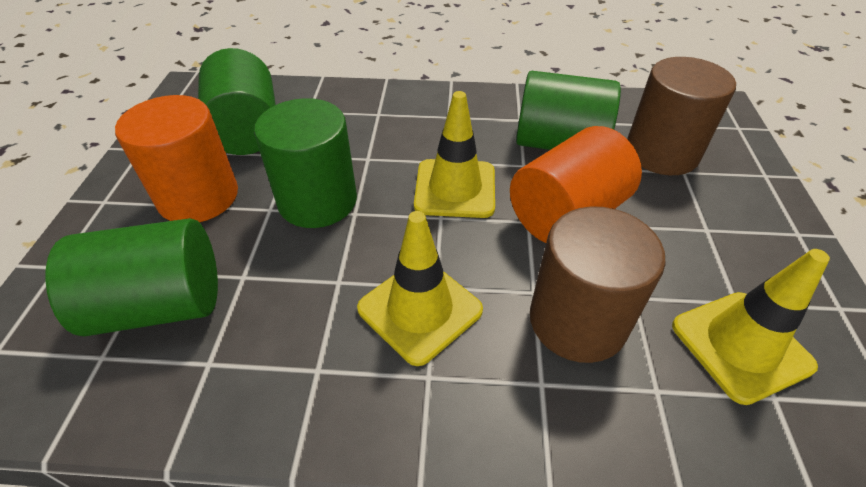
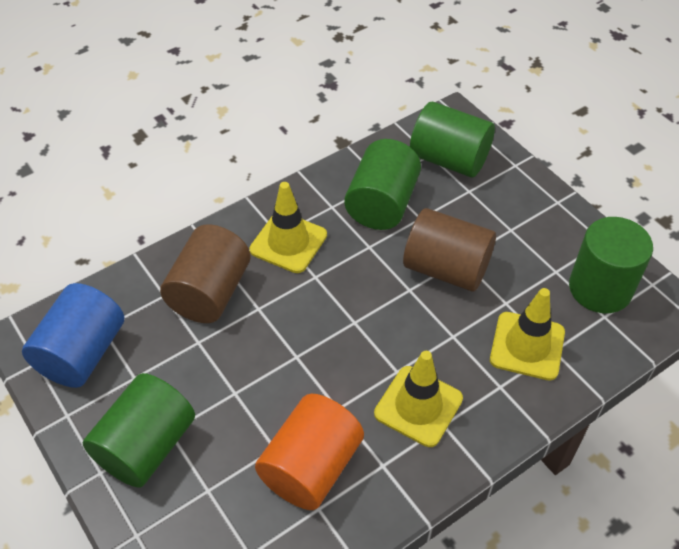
blue cylinder: none = 0 -> [22,283,124,388] = 1
orange cylinder: [115,95,238,222] [510,126,642,243] = 2 -> [255,394,364,510] = 1

